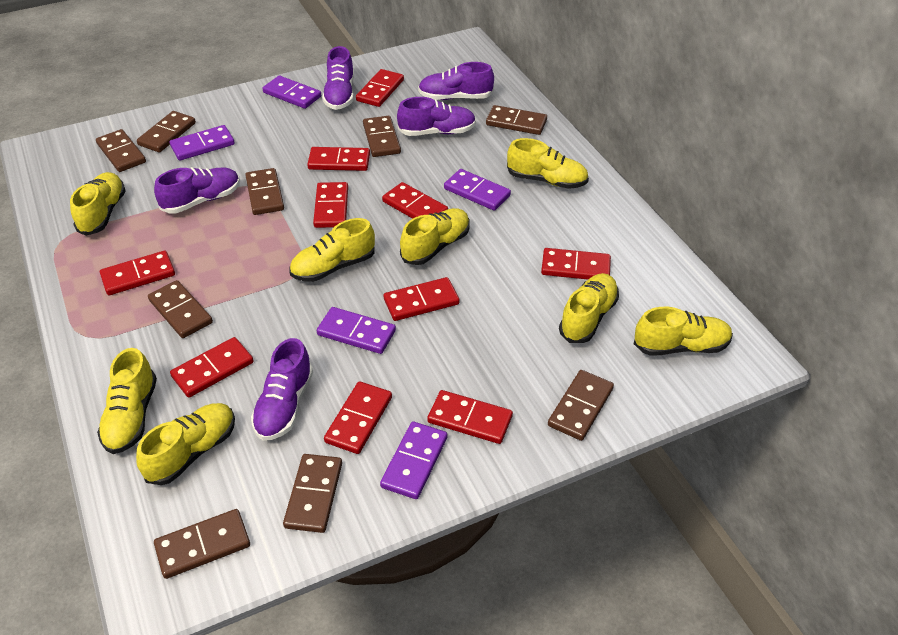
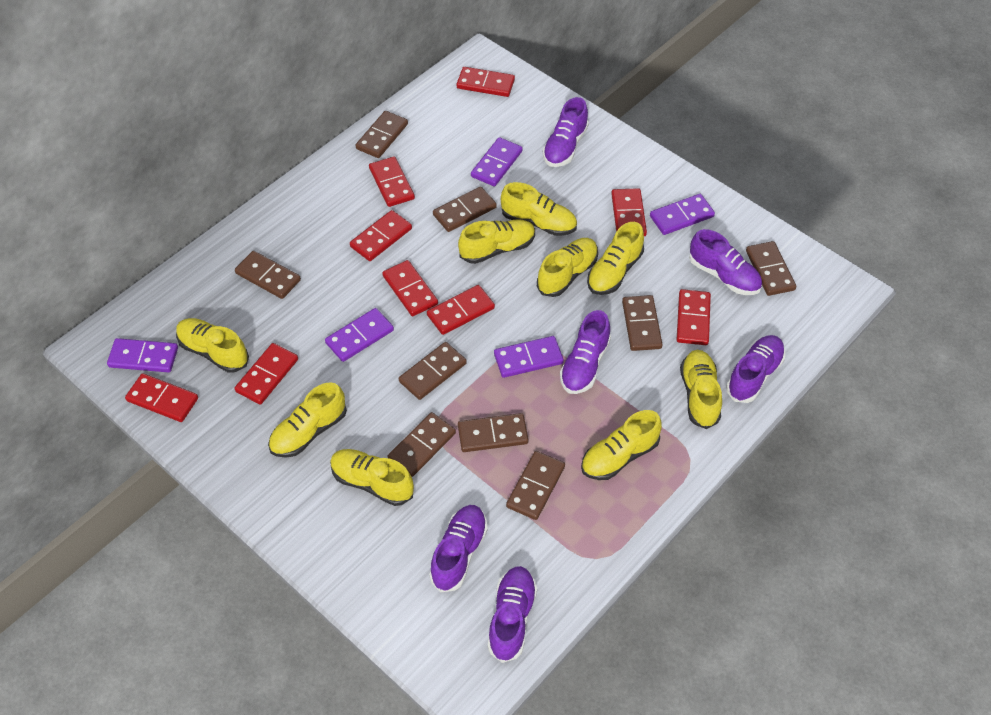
purple shoe: [154,167,240,214] [251,338,313,441] [322,46,354,110] [397,97,476,136] [418,62,494,100] = 5 -> [429,505,488,592] [488,566,537,663] [543,97,589,167] [560,310,611,394] [689,229,762,295] [726,335,785,403] = 6
red domino: [100,251,175,295] [170,337,254,398] [307,147,370,171] [313,182,348,228] [324,381,392,454] [356,69,404,107] [382,182,448,219] [384,277,459,321] [427,390,513,444] [541,248,611,280] = 10 -> [125,373,198,422] [235,343,298,405] [350,210,412,261] [369,157,415,207] [382,260,438,316] [427,285,495,335] [457,67,515,97] [611,188,647,236] [677,289,711,345] = 9
yellow shoe: [70,172,125,236] [97,348,157,454] [136,403,235,485] [289,218,375,282] [400,208,470,265] [507,138,589,189] [559,273,619,343] [634,307,733,356] = 8 -> [176,318,249,373] [268,382,347,458] [330,449,414,506] [458,219,535,264] [501,182,577,236] [537,238,598,297] [581,410,662,480] [587,222,644,295] [680,350,722,429] = 9

